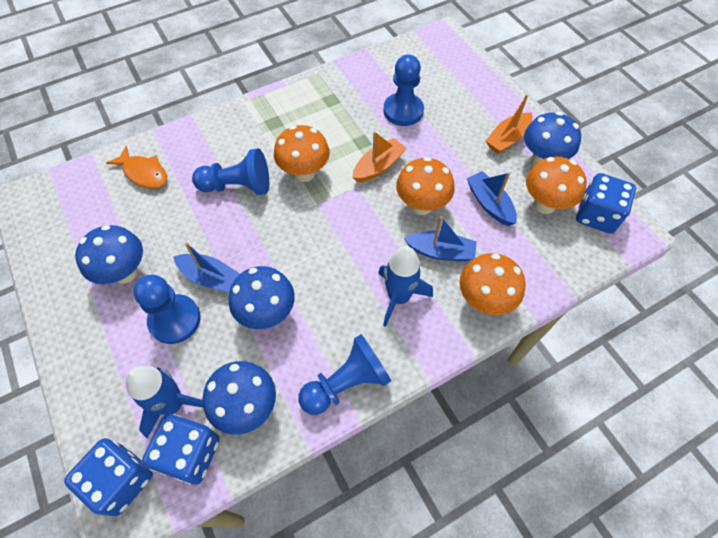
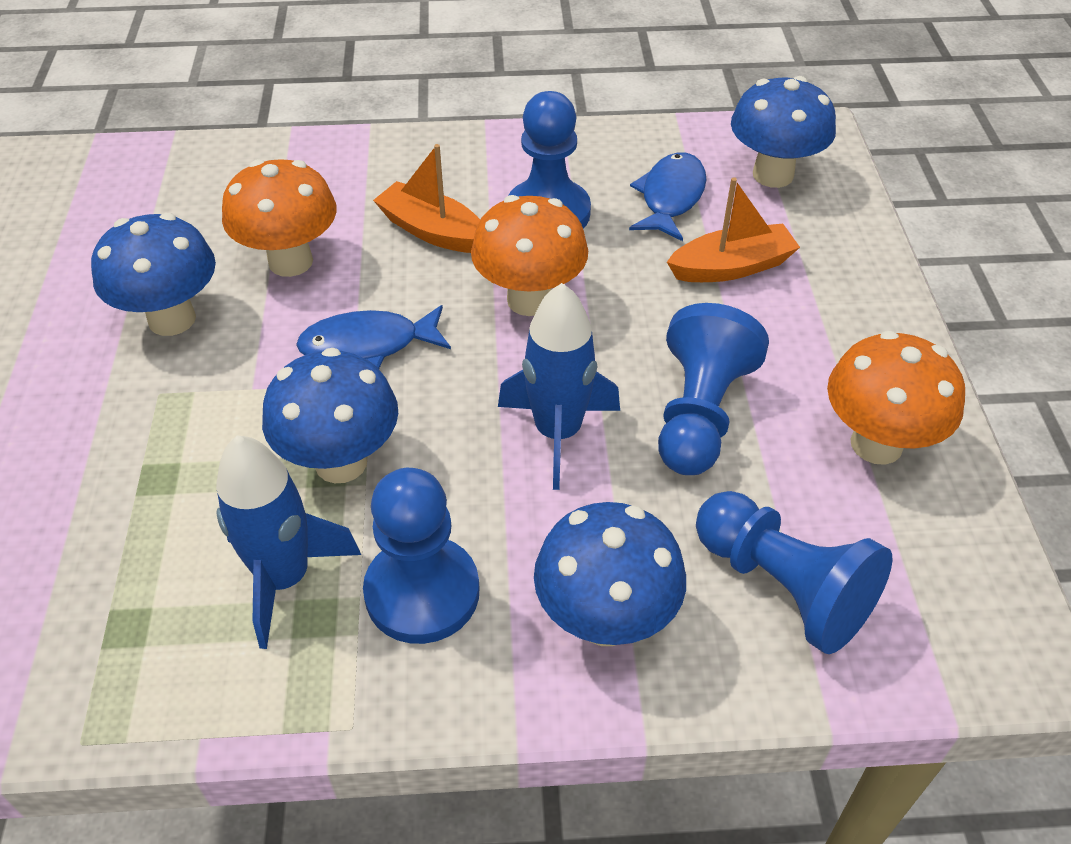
blue boat: [173,242,240,292] [404,216,477,261] [466,171,517,226] = 3 -> none = 0
blue dice: [64,438,153,516] [142,414,220,484] [576,173,636,233] = 3 -> none = 0
blue fish: none = 0 -> [296,305,451,369] [629,152,706,241] = 2
orange fish: [106,146,167,189] = 1 -> none = 0
orange mushroom: [274,125,330,182] [396,157,455,215] [459,253,526,315] [526,156,587,214] = 4 -> [222,159,337,277] [471,195,588,316] [827,331,965,465] = 3

